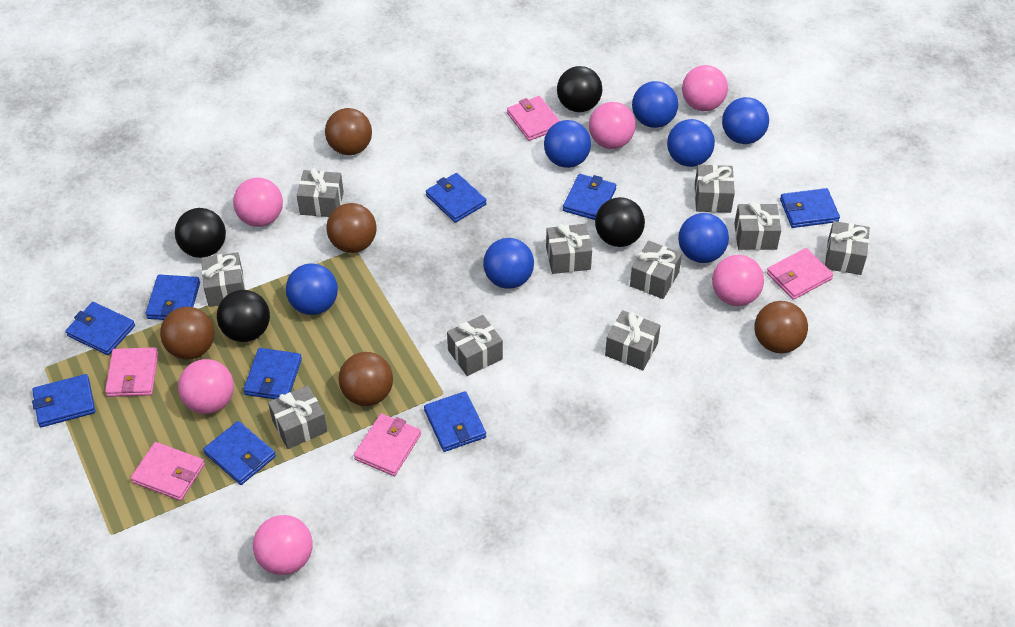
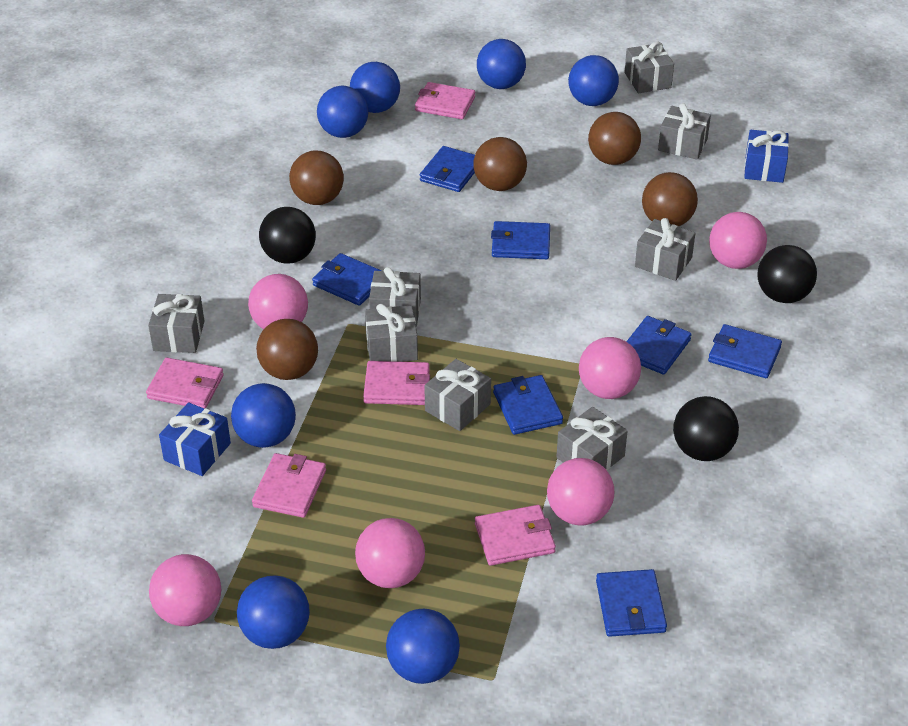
black ball: [175,208,226,258] [217,290,270,342] [557,66,602,112] [595,197,645,247] = 4 -> [259,207,316,263] [673,396,739,461] [758,245,817,303] = 3
blue gift: none = 0 -> [159,402,231,476] [744,130,789,183] = 2
blue wallet: [32,374,95,427] [65,302,135,355] [146,275,200,320] [203,421,276,485] [243,348,302,399] [424,391,486,452] [426,173,487,223] [563,174,616,220] [780,188,840,228] = 9 -> [312,253,382,306] [420,146,475,192] [491,221,550,259] [493,375,563,435] [596,569,667,637] [626,316,692,375] [708,324,782,378] = 7
grey gift: [201,252,245,307] [268,385,327,449] [297,168,344,217] [447,315,503,376] [546,224,592,274] [605,310,661,370] [630,241,682,299] [695,165,735,213] [734,201,781,250] [825,221,870,275] = 10 -> [148,294,205,353] [365,304,418,362] [369,267,421,327] [424,359,491,431] [556,407,628,470] [625,42,674,94] [635,218,695,281] [658,103,711,160] = 8

